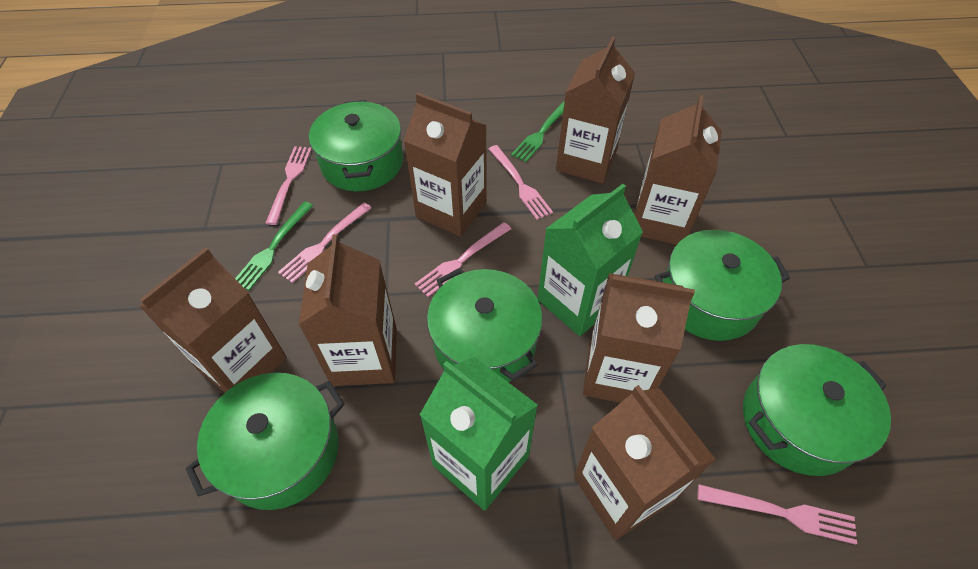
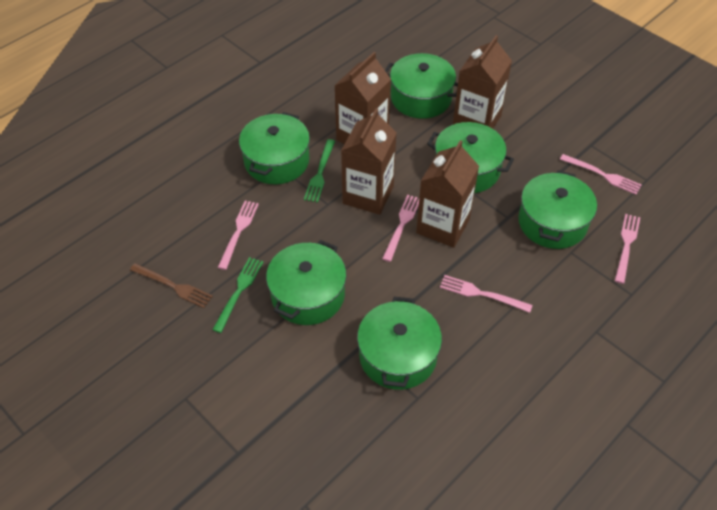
brown carton: [139,247,287,393] [299,234,397,386] [403,92,487,236] [556,36,635,184] [574,385,716,540] [583,273,695,403] [634,95,722,245] = 7 -> [334,52,391,144] [341,108,397,215] [416,140,479,248] [453,35,512,129] = 4
brown fork: none = 0 -> [130,263,213,308] = 1
green carton: [420,357,538,510] [538,184,643,336] = 2 -> none = 0
green pot: [186,373,345,510] [309,100,403,191] [427,268,542,382] [655,230,790,341] [743,344,891,476] = 5 -> [239,112,310,184] [266,240,346,325] [357,297,442,390] [385,53,458,119] [427,122,514,193] [518,170,597,249] = 6

